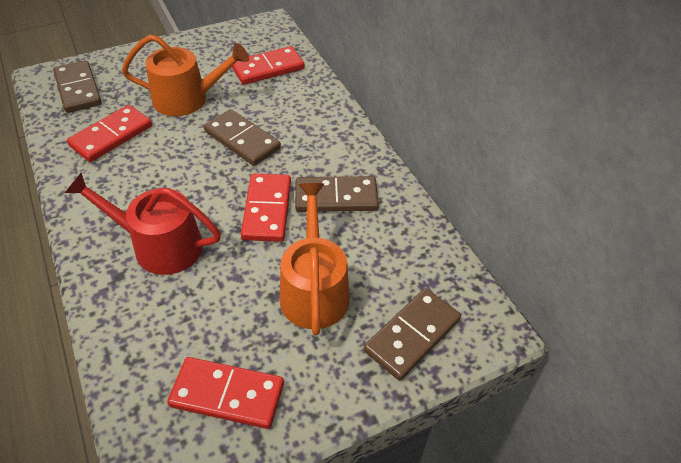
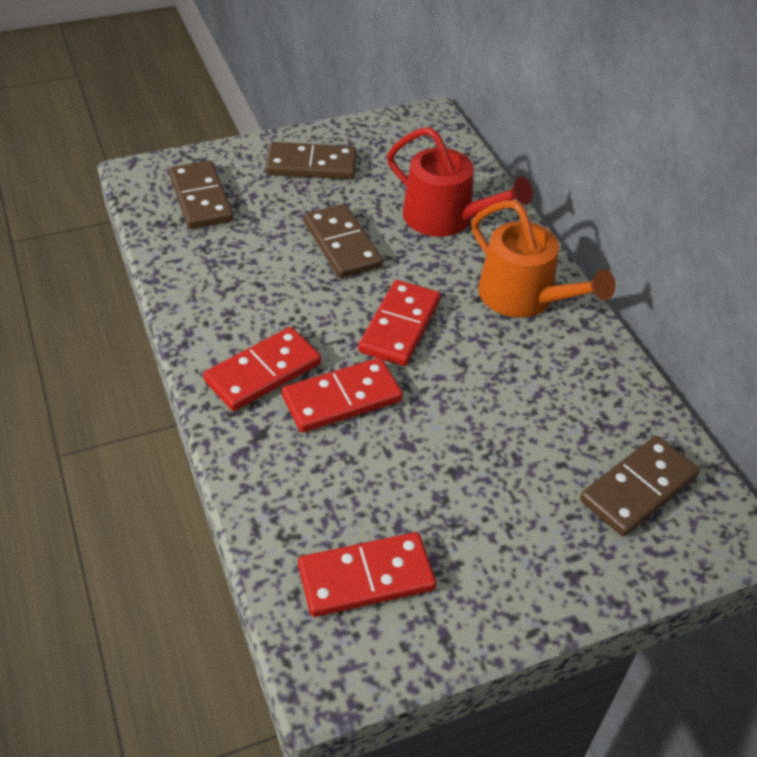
orange watering can: [122,35,249,116] [279,183,350,335] = 2 -> [471,200,615,318] = 1

